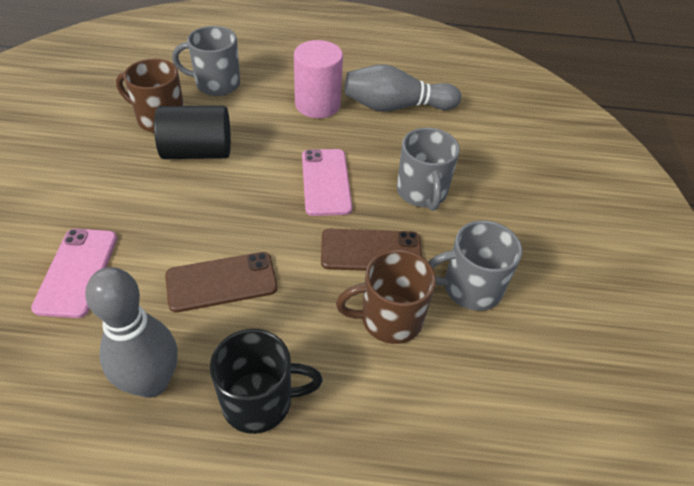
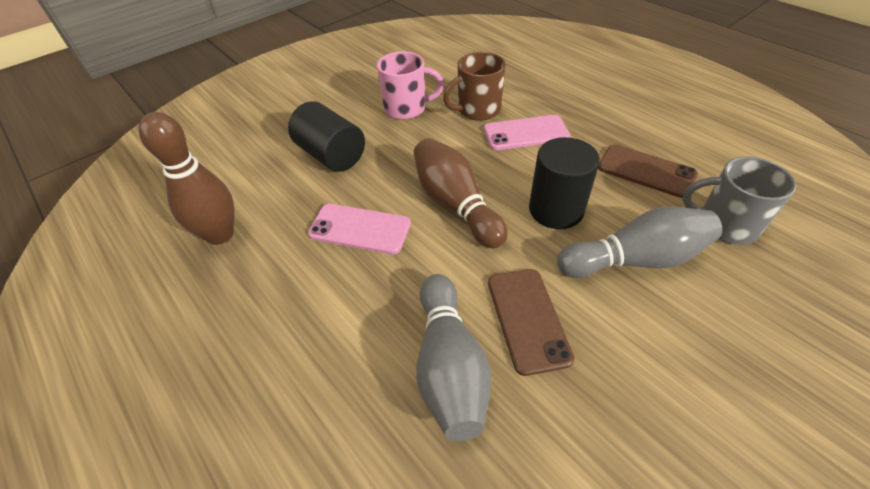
black cylinder: [154,106,231,159] = 1 -> [288,101,365,172] [529,137,600,229] = 2
black mug: [210,329,323,434] = 1 -> none = 0
brown bowling pin: none = 0 -> [139,112,235,245] [414,138,508,248] = 2
brown mug: [116,59,184,133] [336,249,436,344] = 2 -> [443,52,506,121] = 1
grey mug: [172,26,240,96] [397,128,460,211] [428,220,522,311] = 3 -> [682,156,796,245] = 1
pink cylinder: [294,40,343,118] = 1 -> none = 0
pink mug: none = 0 -> [377,51,444,120] = 1

